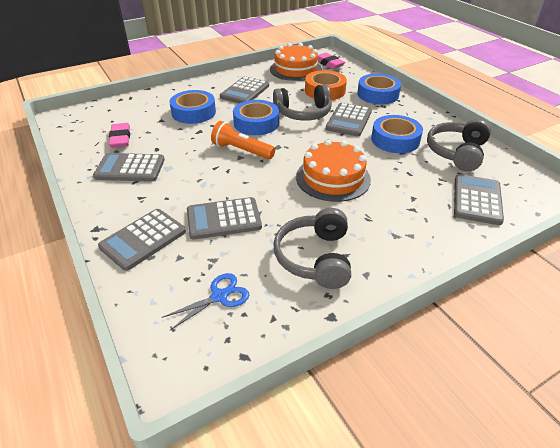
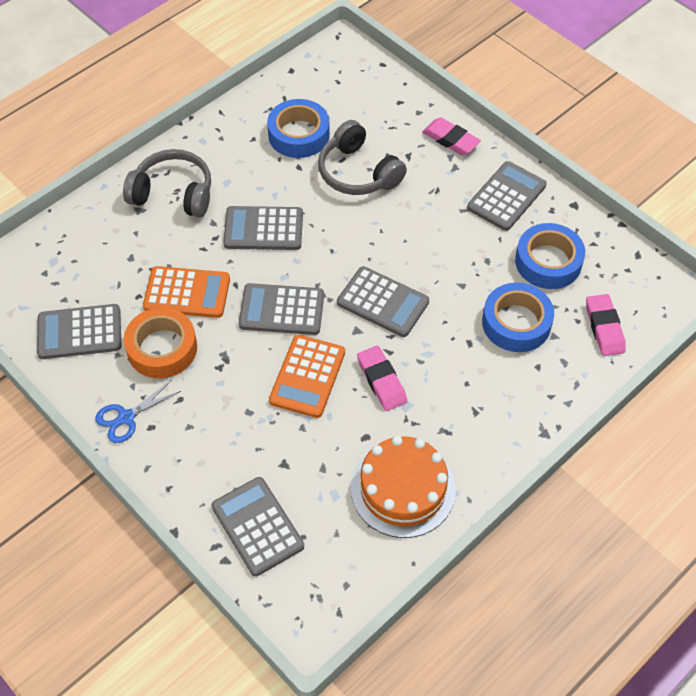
blue tape: [170,90,216,124] [233,100,279,135] [357,74,401,104] [371,115,423,153] = 4 -> [267,99,330,158] [482,283,554,352] [515,223,585,289] = 3
grey headphones: [273,84,332,121] [273,208,351,289] [427,119,491,172] = 3 -> [123,149,211,217] [318,120,407,195] = 2
orange cake: [270,43,322,81] [296,139,371,202] = 2 -> [351,436,456,538] = 1
orange calculator: none = 0 -> [143,266,230,318] [269,335,345,418] = 2
orange flashlight: [211,121,275,159] = 1 -> none = 0
pink eraser: [109,123,130,148] [318,53,345,69] = 2 -> [357,346,407,411] [422,117,481,155] [586,294,626,356] = 3

